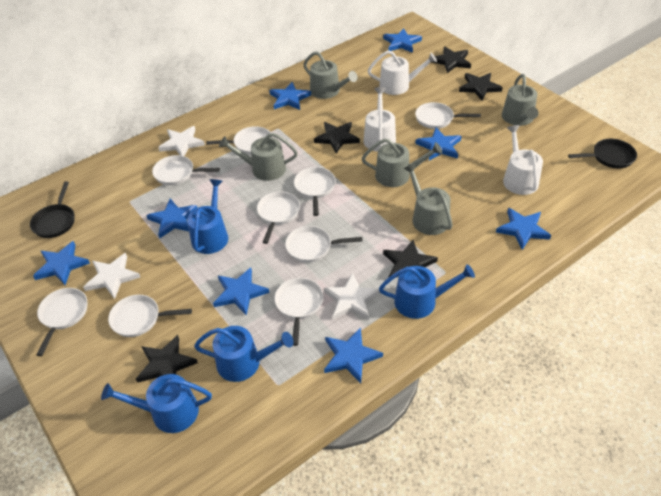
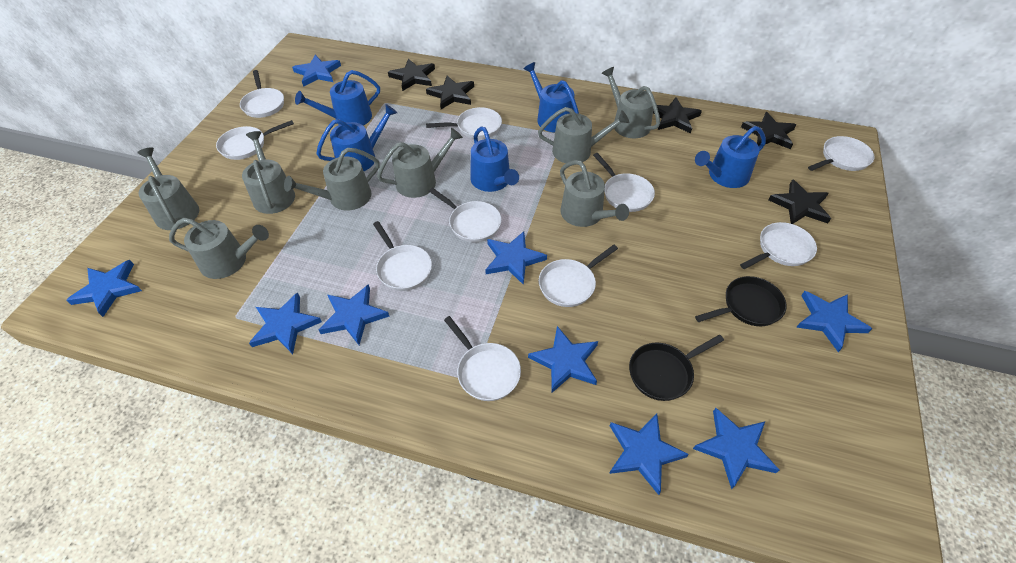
blue star: [33,241,90,285] [146,198,197,238] [213,267,269,315] [269,82,311,110] [324,327,383,383] [383,28,422,53] [415,128,462,161] [496,208,551,250] = 8 -> [66,260,142,317] [249,292,322,354] [292,55,341,87] [319,284,390,345] [485,231,547,285] [528,326,598,393] [609,413,689,495] [693,408,779,490] [796,291,872,352] = 9
blue watering can: [101,374,212,433] [187,179,228,254] [194,326,294,382] [379,264,475,319] = 4 -> [295,70,380,126] [316,104,397,171] [470,127,519,192] [523,62,579,133] [695,126,766,188] = 5
grey watering can: [219,133,298,181] [303,51,358,99] [362,139,442,187] [404,163,453,235] [502,74,539,126] = 5 -> [137,147,199,230] [169,218,269,279] [242,131,295,214] [284,148,380,211] [377,128,463,198] [538,107,629,163] [560,160,629,227] [602,67,660,138] = 8
white pan: [36,288,87,356] [108,295,192,337] [152,155,220,185] [206,126,273,154] [257,191,300,244] [274,278,323,346] [285,226,362,262] [294,167,336,216] [415,102,481,129] = 9 -> [216,120,294,160] [240,70,284,118] [373,221,432,291] [426,107,502,139] [429,188,501,242] [444,316,521,401] [539,245,618,307] [593,153,655,212] [740,222,817,269] [808,136,875,171] = 10
white star: [83,253,140,299] [158,126,205,156] [324,273,380,320] = 3 -> none = 0
white watering can: [363,87,396,152] [368,50,437,95] [503,125,543,195] = 3 -> none = 0

